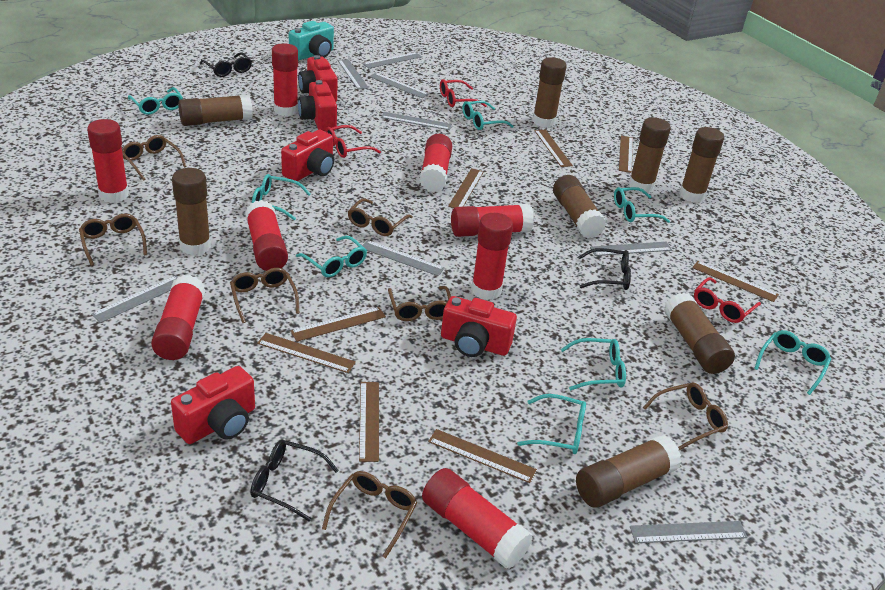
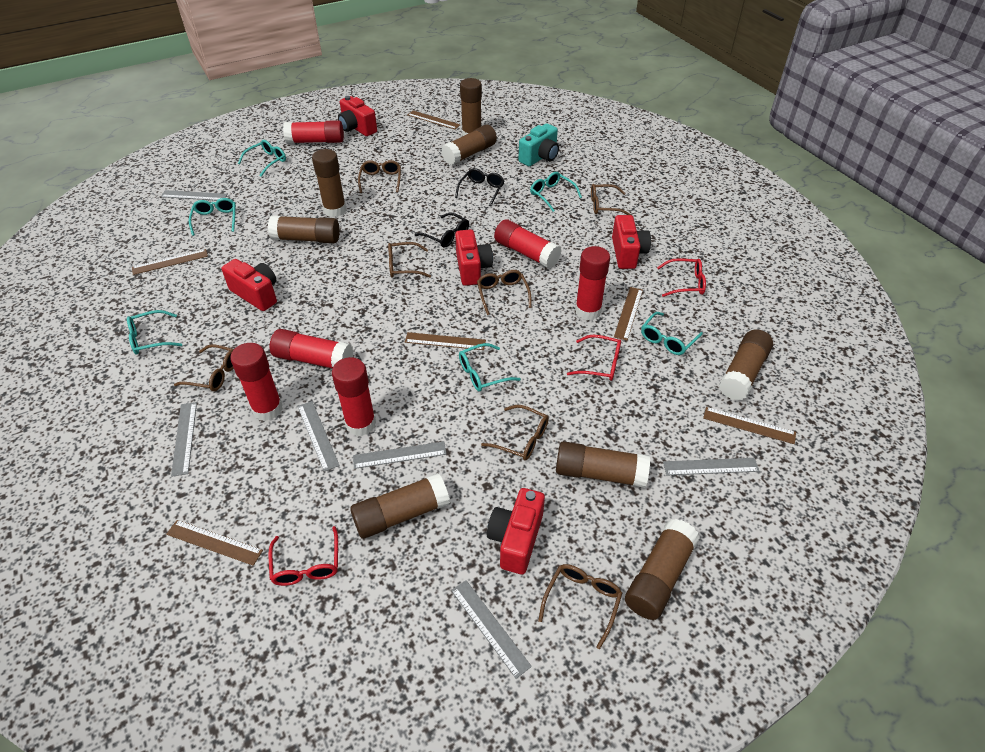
black glasses: [200,52,252,77] [250,440,339,522] [578,248,631,290] = 3 -> [415,213,469,248] [455,168,504,207] = 2
brown ruler: [257,333,356,373] [290,307,386,341] [359,382,379,462] [428,429,537,483] [448,168,484,208] [535,130,573,167] [619,136,633,173] [692,261,779,302] = 8 -> [132,249,208,275] [166,520,263,566] [405,332,486,350] [407,111,460,129] [614,287,643,341] [703,407,796,444] = 6
grey ruler: [91,275,178,323] [338,59,369,89] [362,240,445,276] [363,52,422,68] [369,73,429,98] [381,112,452,130] [590,242,672,256] [630,521,748,543] = 8 -> [161,190,228,201] [171,402,197,477] [297,401,340,472] [353,441,446,469] [451,580,532,679] [663,458,759,475] = 6
red glue stick: [87,119,129,203] [151,275,206,360] [245,200,288,271] [272,43,298,116] [419,134,452,192] [422,468,533,569] [451,204,534,237] [471,213,513,300] = 8 -> [230,343,283,421] [270,329,353,368] [283,120,344,144] [332,357,376,436] [494,219,561,268] [575,246,610,320] = 6
turquoise glasses: [128,87,183,115] [252,174,311,220] [296,236,367,277] [462,101,514,130] [517,394,586,454] [561,338,626,390] [614,187,670,223] [754,330,831,395] = 8 -> [127,310,182,355] [189,198,236,236] [238,140,286,177] [459,343,521,392] [530,172,582,212] [641,312,703,355] = 6

